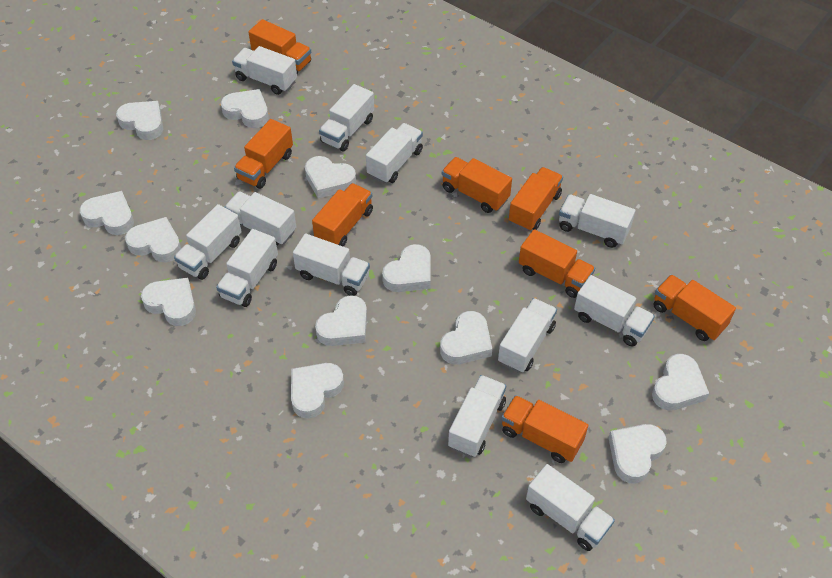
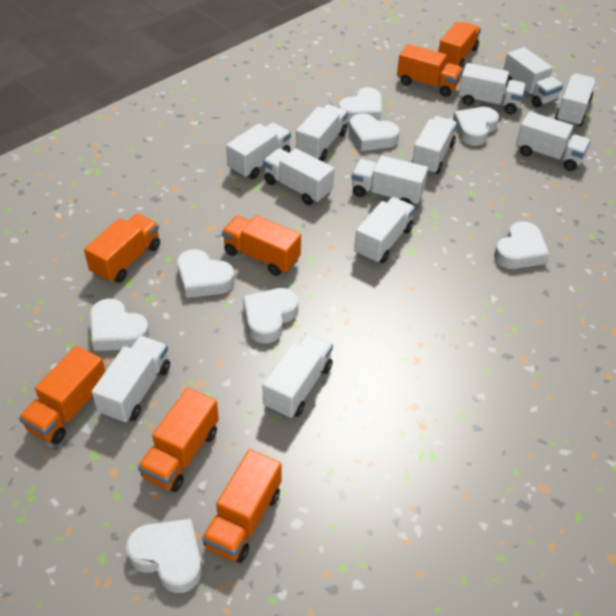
orange truck: [234,119,293,189] [248,19,311,74] [312,183,373,247] [442,157,512,213] [501,395,588,463] [509,167,563,231] [519,229,595,298] [654,275,736,341] = 8 -> [19,346,106,444] [84,214,160,283] [138,388,219,492] [202,449,281,563] [222,215,301,276] [397,44,463,97] [438,22,481,67] = 7
white heart: [80,191,134,235] [116,101,163,140] [125,217,181,262] [141,278,196,326] [221,89,269,128] [291,363,344,419] [305,156,356,198] [315,295,367,346] [382,244,431,292] [440,311,492,364] [608,424,667,484] [652,354,709,411] = 12 -> [90,298,150,351] [126,519,202,593] [177,249,235,298] [243,288,298,343] [339,87,381,122] [349,113,400,151] [453,107,499,145] [494,221,549,269] = 8

